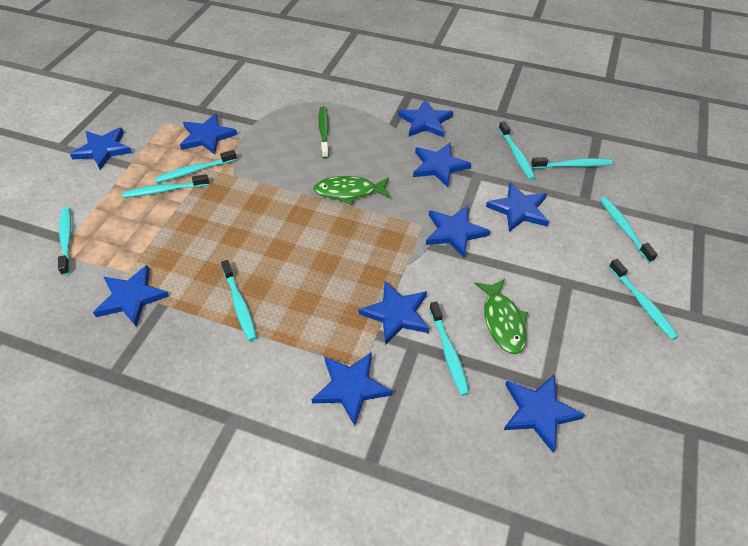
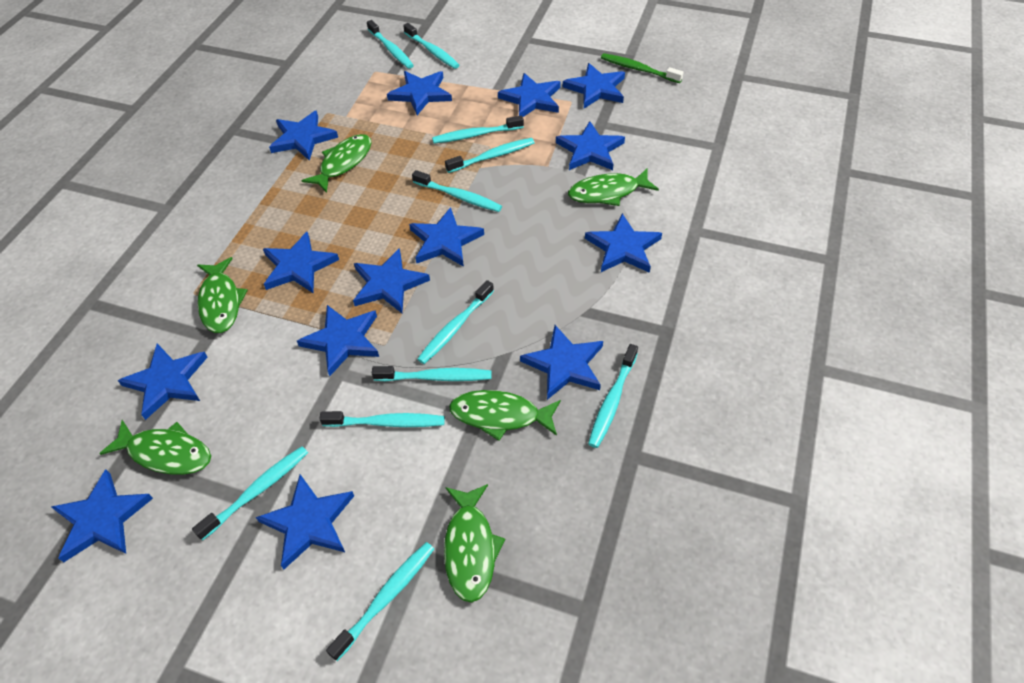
blue star: [70,127,132,170] [93,265,169,327] [180,113,237,154] [312,352,392,426] [359,281,429,345] [398,99,453,138] [413,143,471,187] [426,205,490,258] [486,182,549,232] [504,375,585,453] = 10 -> [51,469,153,562] [118,344,208,420] [256,474,354,569] [263,232,339,293] [269,111,338,161] [297,305,379,376] [353,248,430,313] [387,71,452,115] [409,207,484,267] [498,73,561,117] [520,325,603,400] [556,121,625,170] [563,63,625,108] [585,213,662,273] = 14
green fish: [313,176,390,205] [474,279,528,354] = 2 -> [99,420,211,475] [197,257,248,333] [302,134,372,193] [444,484,505,603] [449,390,561,441] [568,169,659,206] = 6
turquoise toothbrush: [58,207,71,275] [122,174,209,198] [155,150,237,183] [221,260,257,341] [429,301,469,396] [498,121,536,180] [531,157,613,169] [600,197,658,263] [609,259,679,340] = 9 -> [192,446,308,541] [319,411,445,427] [326,542,434,661] [367,20,414,69] [372,366,491,381] [403,23,459,69] [412,170,502,212] [417,280,494,364] [432,115,524,144] [445,138,534,173] [588,344,638,448] = 11

